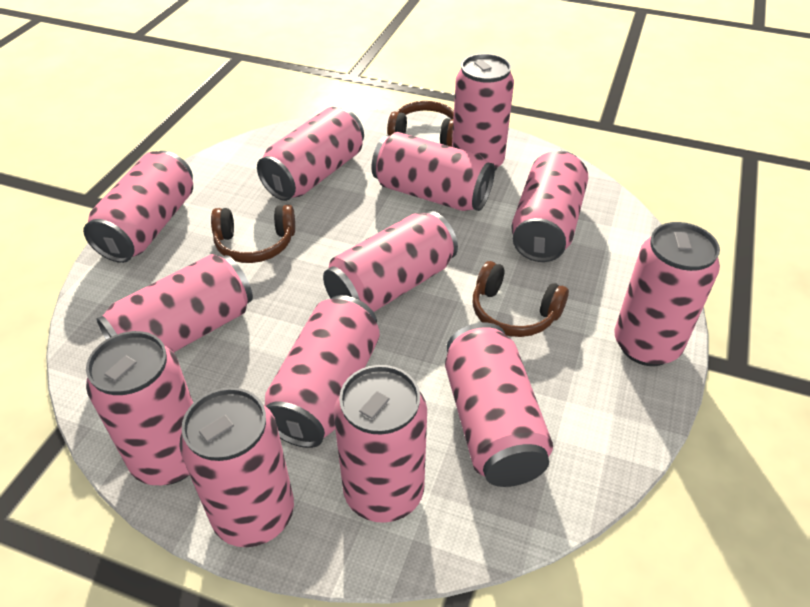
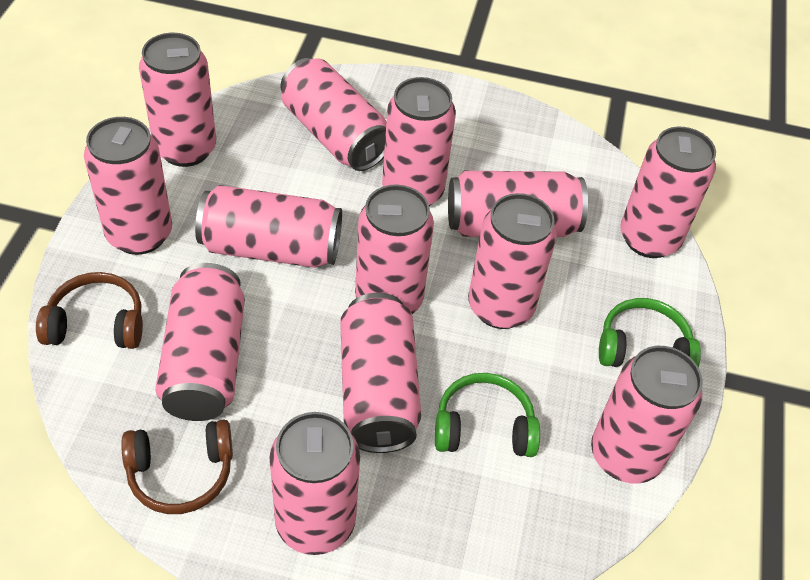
brown headphones: [211,205,295,263] [387,101,454,147] [473,261,569,337] = 3 -> [36,272,143,349] [121,420,233,514] = 2
green headphones: none = 0 -> [435,373,540,457] [599,298,701,368] = 2

